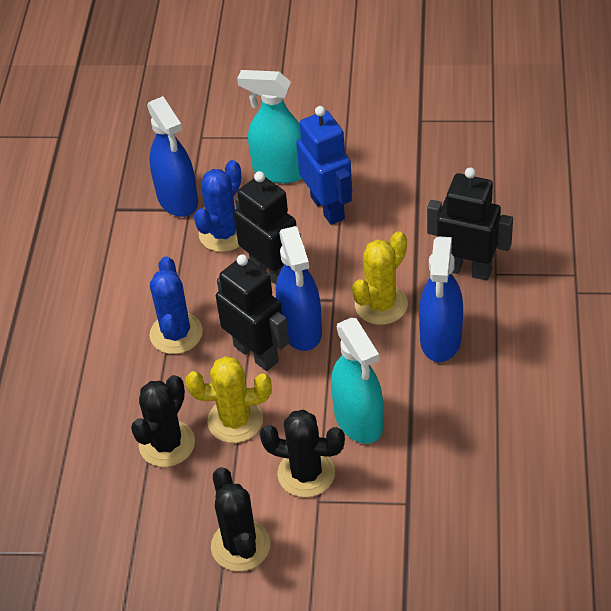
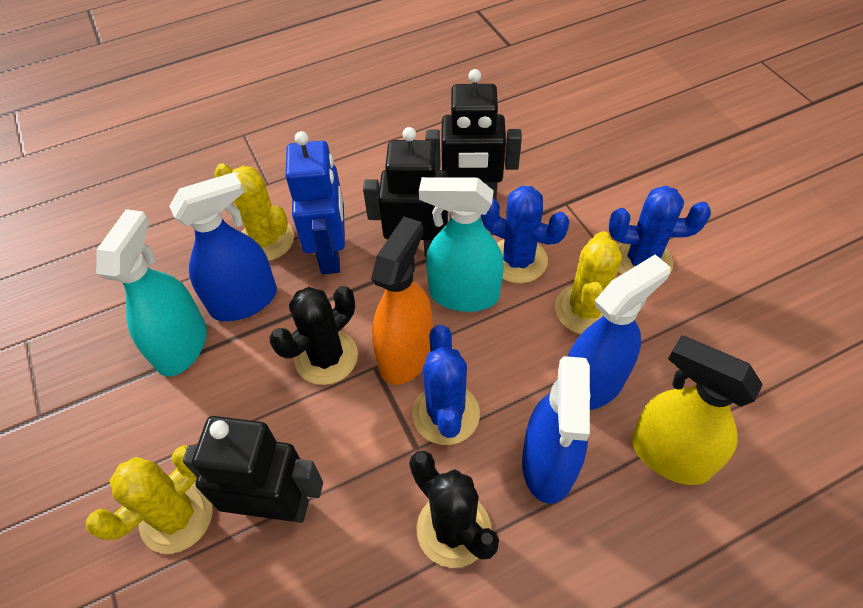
black cactus: [131,375,195,467] [211,467,270,571] [260,410,345,497] = 3 -> [269,286,358,385] [409,451,499,568] = 2
blue cactus: [150,256,203,354] [194,160,241,252] = 2 -> [412,325,480,445] [481,186,570,283] [609,186,711,275] = 3
orange spray bottle: none = 0 -> [371,217,433,385] = 1
yellow cactus: [186,356,272,443] [352,231,408,325] = 2 -> [86,445,213,554] [214,163,294,261] [555,231,622,334] = 3
yellow spray bottle: none = 0 -> [631,335,763,485] = 1

